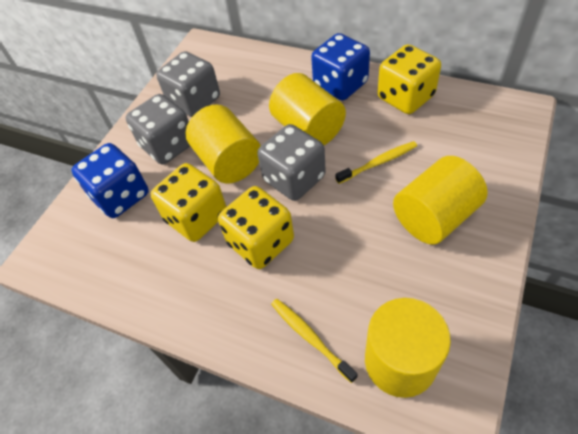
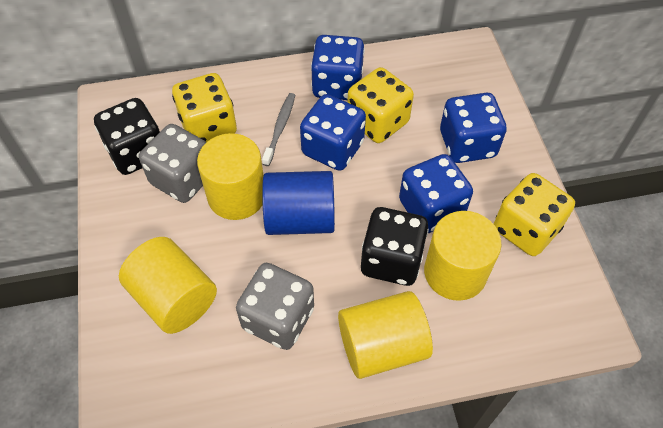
black dice: none = 0 -> [94,98,160,175] [361,207,429,286] = 2
blue cylinder: none = 0 -> [262,171,335,235] = 1
blue dice: [72,143,149,218] [311,33,370,100] = 2 -> [300,94,366,171] [311,35,365,100] [399,154,473,233] [440,93,507,163] = 4
grey dice: [126,94,190,165] [156,51,220,117] [257,124,326,201] = 3 -> [139,124,206,203] [236,263,314,350] = 2
grey toothbrush: none = 0 -> [262,93,295,166] = 1
yellow toothbrush: [271,299,358,383] [336,141,417,184] = 2 -> none = 0

